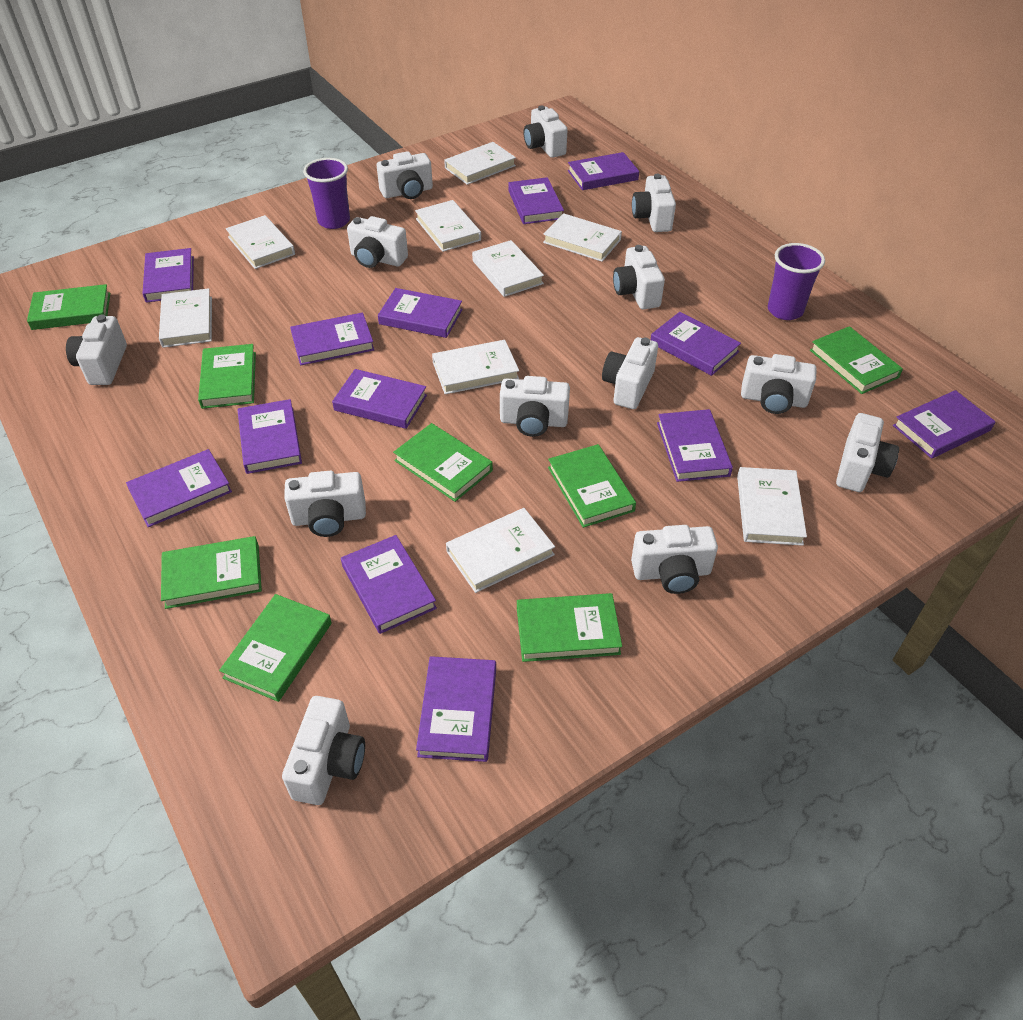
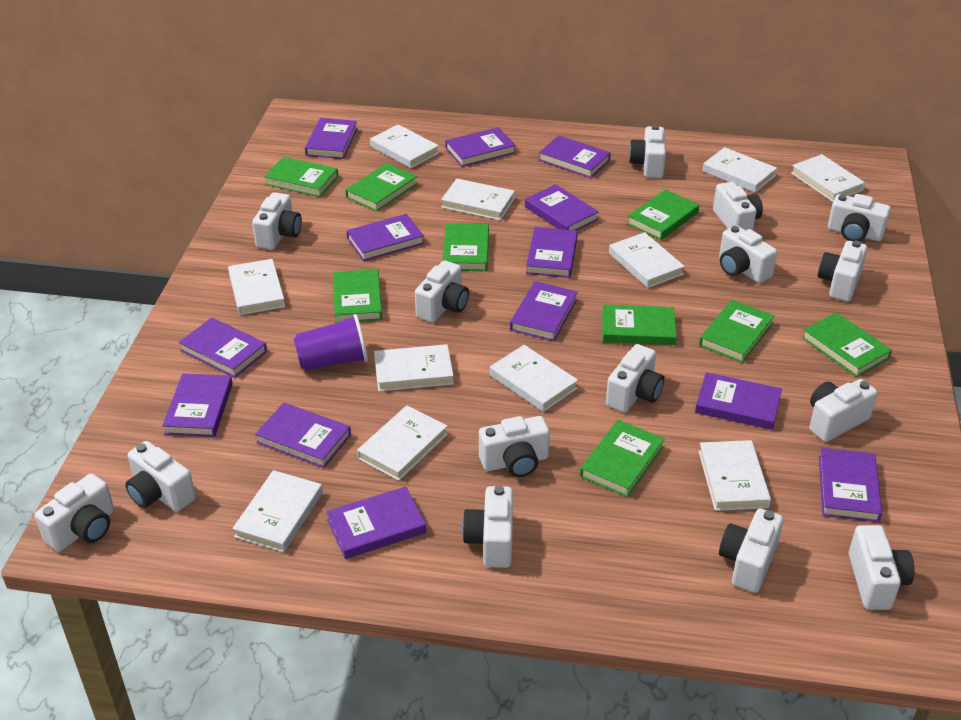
green book: [27,284,110,330] [161,536,262,609] [198,344,256,409] [219,594,332,702] [393,423,493,502] [517,593,622,662] [548,444,636,528] [810,326,903,394] = 8 -> [264,157,338,197] [333,269,382,323] [346,163,417,212] [443,223,489,271] [580,420,664,497] [602,304,677,345] [627,189,699,240] [699,300,774,363] [802,313,892,377] = 9
purple cup: [303,158,350,229] [768,243,825,320] = 2 -> [294,314,368,371] = 1
white book: [159,288,212,348] [226,215,295,269] [415,200,481,252] [432,340,519,394] [444,142,516,185] [446,508,555,593] [472,240,544,297] [543,213,622,262] [737,467,807,546] = 9 -> [228,259,285,315] [232,470,323,552] [357,405,448,481] [370,124,439,168] [374,344,454,391] [441,179,515,220] [490,345,578,412] [609,232,685,288] [698,440,771,511] [702,147,777,193] [791,154,865,202] = 11
white camera: [66,315,127,385] [282,696,365,805] [284,471,366,537] [347,216,408,268] [377,151,433,199] [500,376,570,437] [524,105,568,158] [602,337,658,409] [613,245,665,309] [631,525,718,594] [632,174,676,232] [741,354,817,414] [836,413,899,492] = 13 -> [35,474,114,552] [125,441,196,512] [252,192,302,250] [415,261,469,323] [462,486,513,568] [479,416,550,477] [606,344,664,413] [629,125,666,178] [713,182,763,230] [719,225,777,283] [719,509,783,593] [809,379,878,442] [818,240,867,302] [828,194,891,241] [849,525,915,610] = 15

